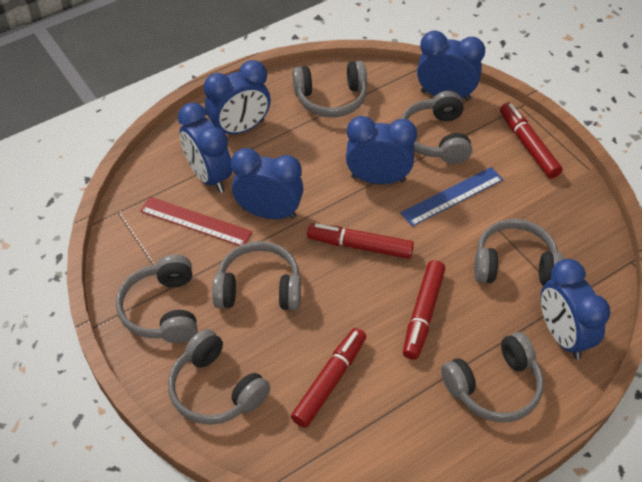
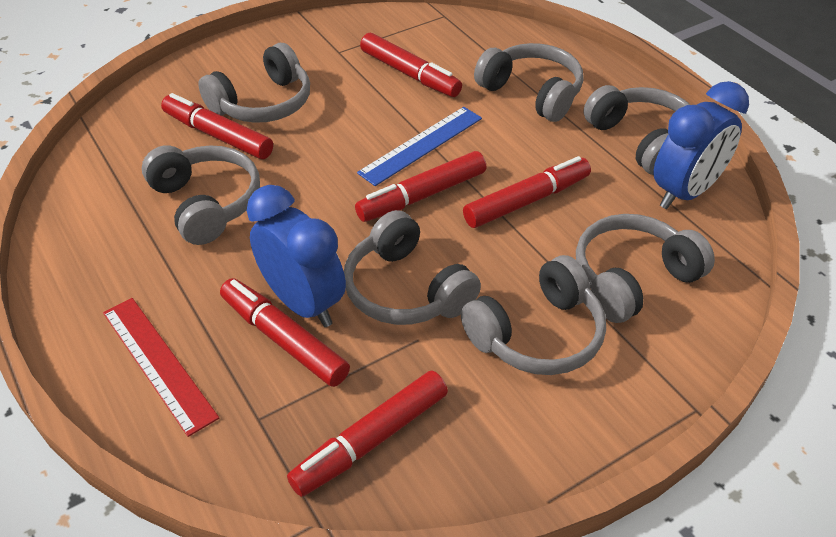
blue clock: [178,103,233,193] [204,60,271,134] [231,148,303,219] [346,116,417,184] [417,31,485,101] [541,259,611,360] = 6 -> [247,185,346,327] [654,81,749,209] = 2
red marker: [291,328,366,428] [307,223,414,259] [403,260,445,360] [500,102,563,179] = 4 -> [161,93,273,159] [220,278,350,387] [287,371,448,497] [355,151,486,222] [360,33,462,97] [463,156,591,228] = 6

